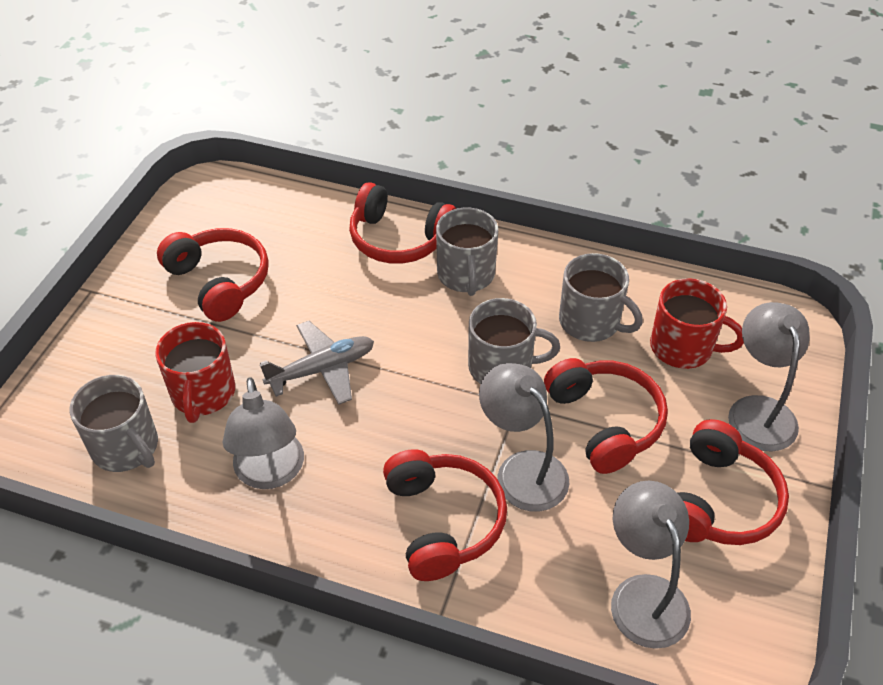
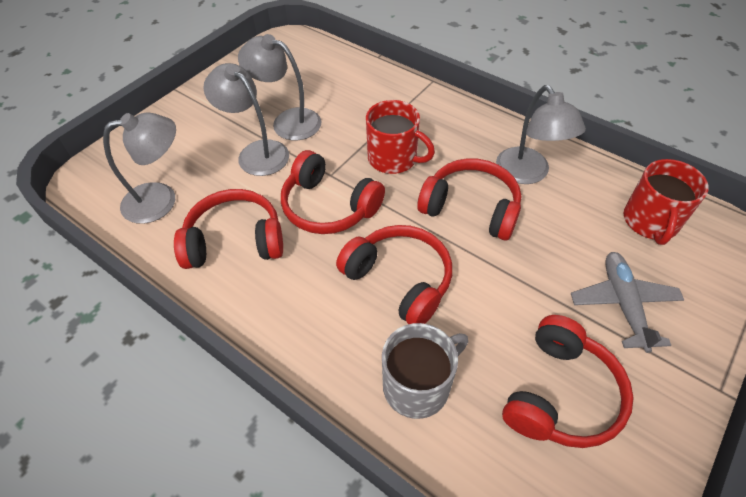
grey mug: [70,375,158,472] [436,208,498,296] [468,298,560,384] [559,253,643,342] = 4 -> [382,323,468,419] = 1

